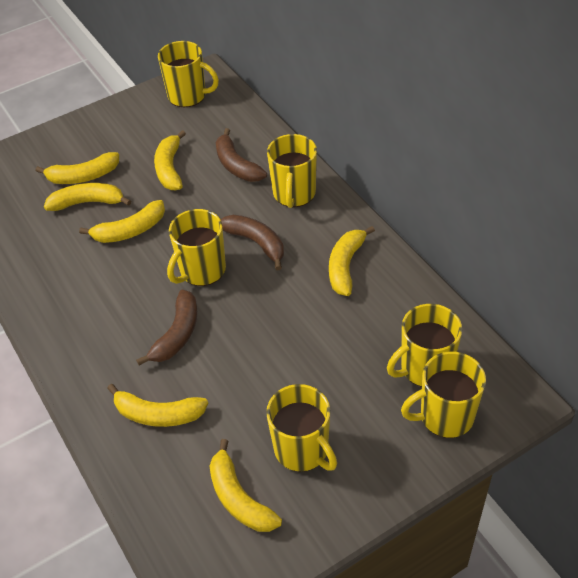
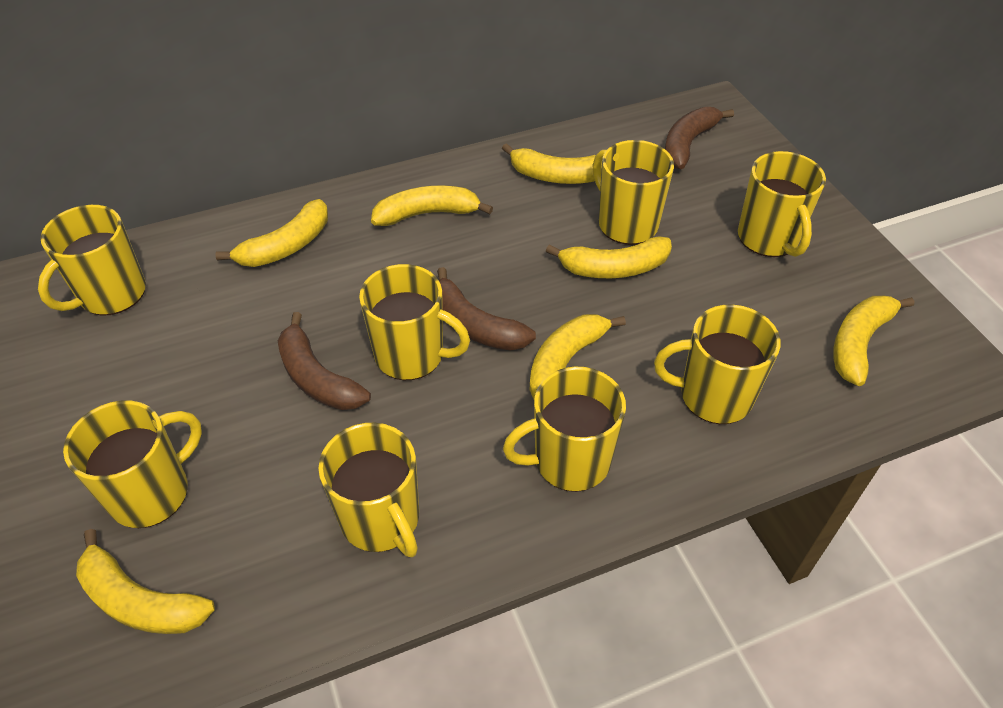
yellow mug: [158,41,219,107] [167,209,226,286] [266,384,337,472] [267,134,317,208] [387,304,462,387] [401,352,486,438] = 6 -> [38,205,146,316] [63,401,202,528] [318,423,419,557] [359,264,470,380] [503,367,626,492] [593,140,674,245] [654,305,781,424] [738,151,826,257] = 8

